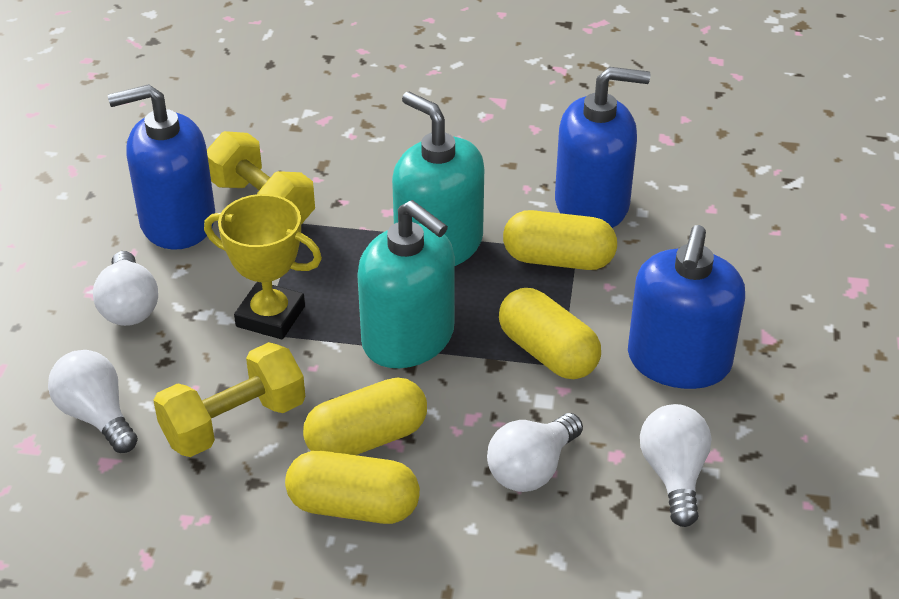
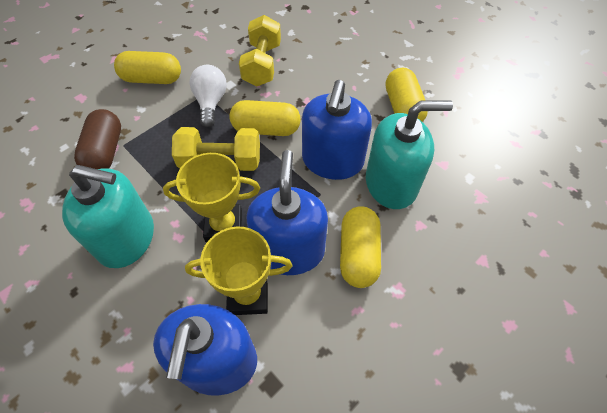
brown capsule: none = 0 -> [74,109,121,169] = 1
white light bulb: [48,350,138,453] [93,251,158,326] [487,413,583,492] [640,404,712,527] = 4 -> [189,65,227,127] = 1
yellow trophy: [204,194,322,339] = 1 -> [163,153,260,242] [185,227,292,315] = 2

